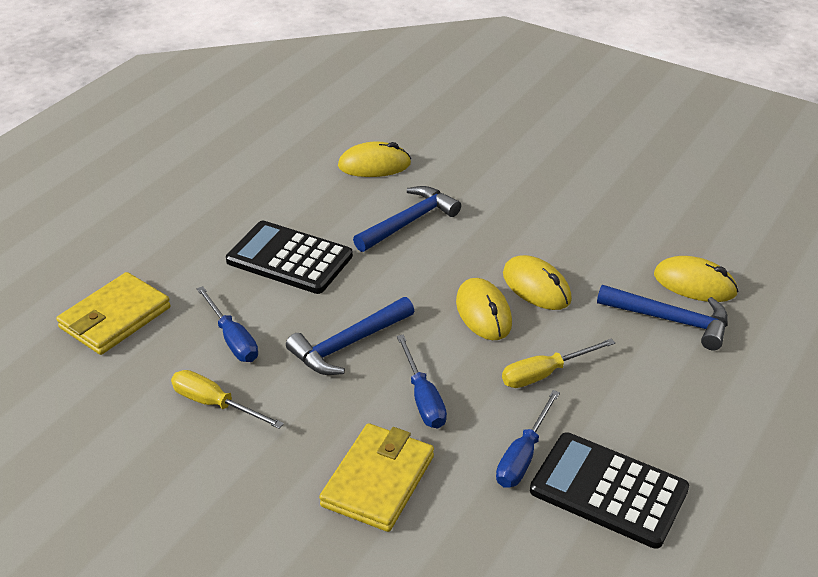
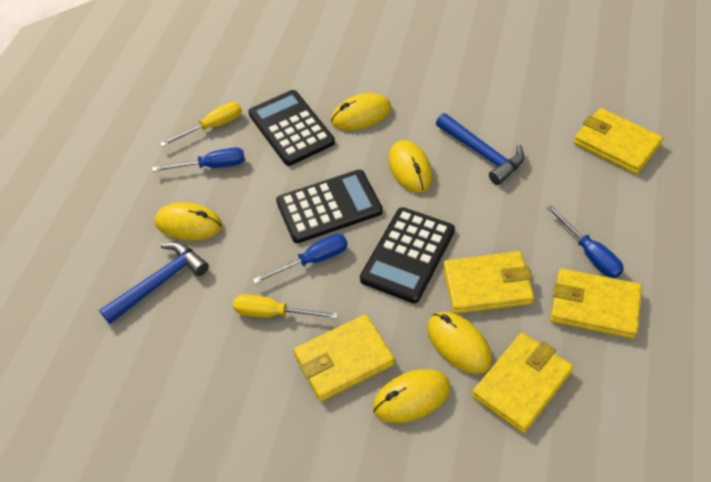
black calculator: [226,221,353,294] [530,432,689,549] = 2 -> [248,90,335,166] [276,170,383,243] [360,207,455,303] = 3
blue hammer: [286,297,414,375] [353,186,461,252] [597,285,728,350] = 3 -> [99,242,209,324] [436,113,524,185] = 2
yellow mouse: [338,141,411,177] [456,278,512,340] [503,255,572,310] [654,256,738,302] = 4 -> [155,202,222,240] [331,93,392,130] [373,369,451,423] [389,140,433,193] [427,312,492,374] = 5
yellow wallet: [56,272,171,355] [319,423,434,532] = 2 -> [294,314,395,401] [443,251,534,314] [472,333,573,433] [550,268,642,339] [574,108,663,174] = 5

